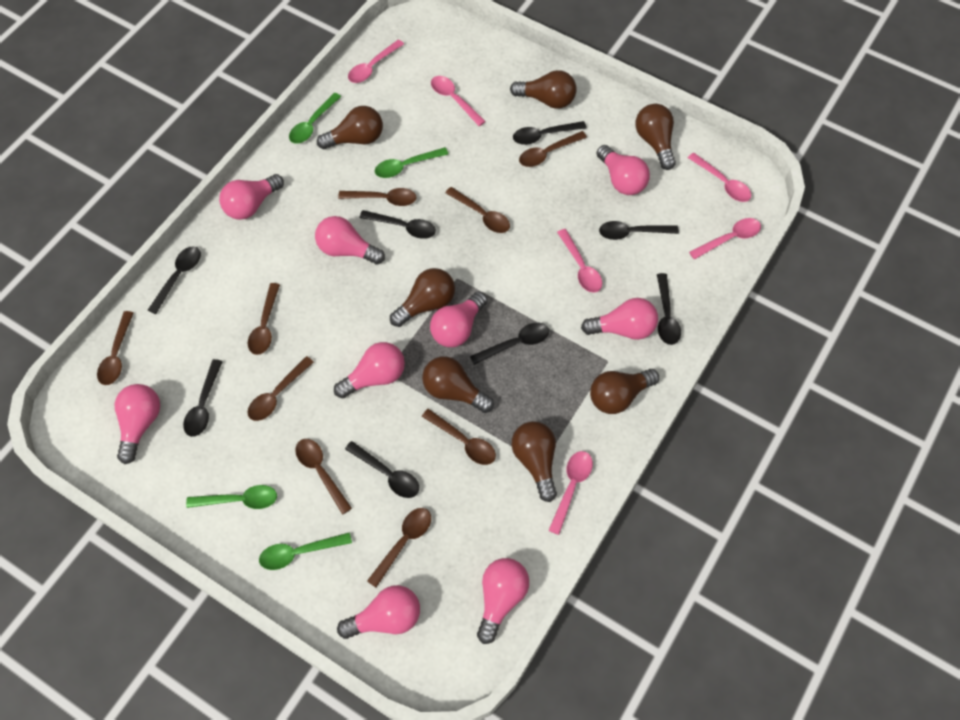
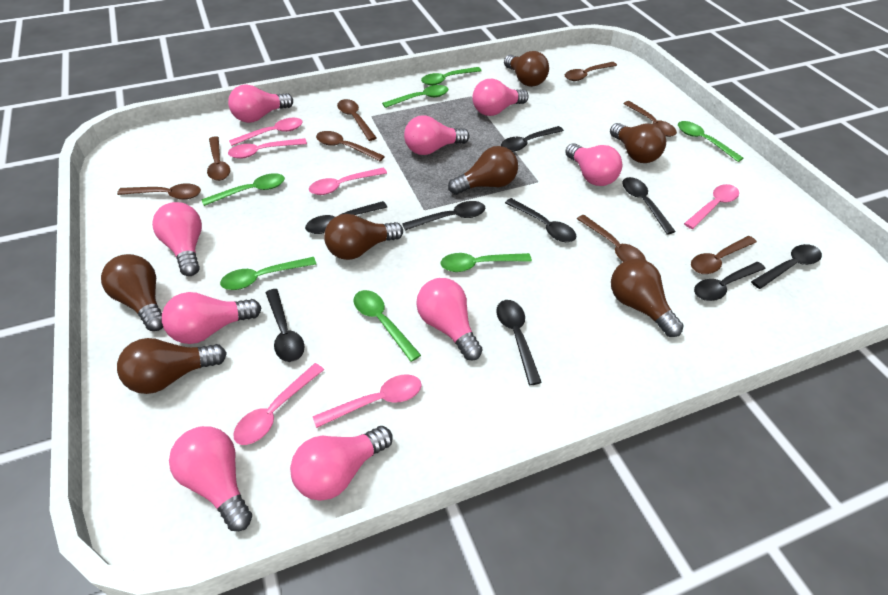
black spoon: [148,246,201,314] [183,359,223,437] [345,441,419,498] [359,210,436,239] [470,323,549,365] [513,121,586,145] [599,221,679,240] [657,273,681,345] = 8 -> [266,289,305,362] [305,201,387,234] [402,201,486,231] [496,300,542,385] [501,126,564,152] [505,198,576,242] [622,177,676,234] [694,262,766,301] [751,244,822,289] = 9
brown spoon: [97,311,134,385] [248,283,280,355] [248,356,314,421] [295,439,352,515] [338,188,416,206] [367,508,431,588] [422,409,496,465] [445,187,510,233] [519,131,587,167] = 9 -> [117,183,201,199] [207,136,230,181] [316,131,385,161] [337,99,377,141] [565,62,617,81] [577,215,646,262] [623,101,677,137] [691,236,757,274] = 8
green spoon: [186,485,277,509] [259,532,352,570] [289,93,341,144] [375,147,448,178] = 4 -> [201,173,285,206] [220,257,316,290] [353,290,421,362] [382,85,449,108] [421,67,481,85] [441,253,532,272] [678,121,743,162] = 7

